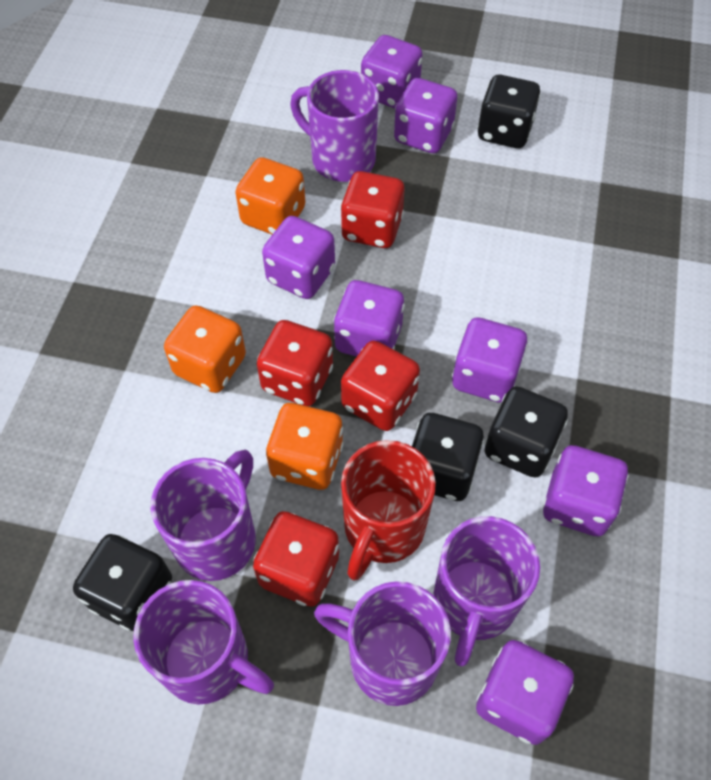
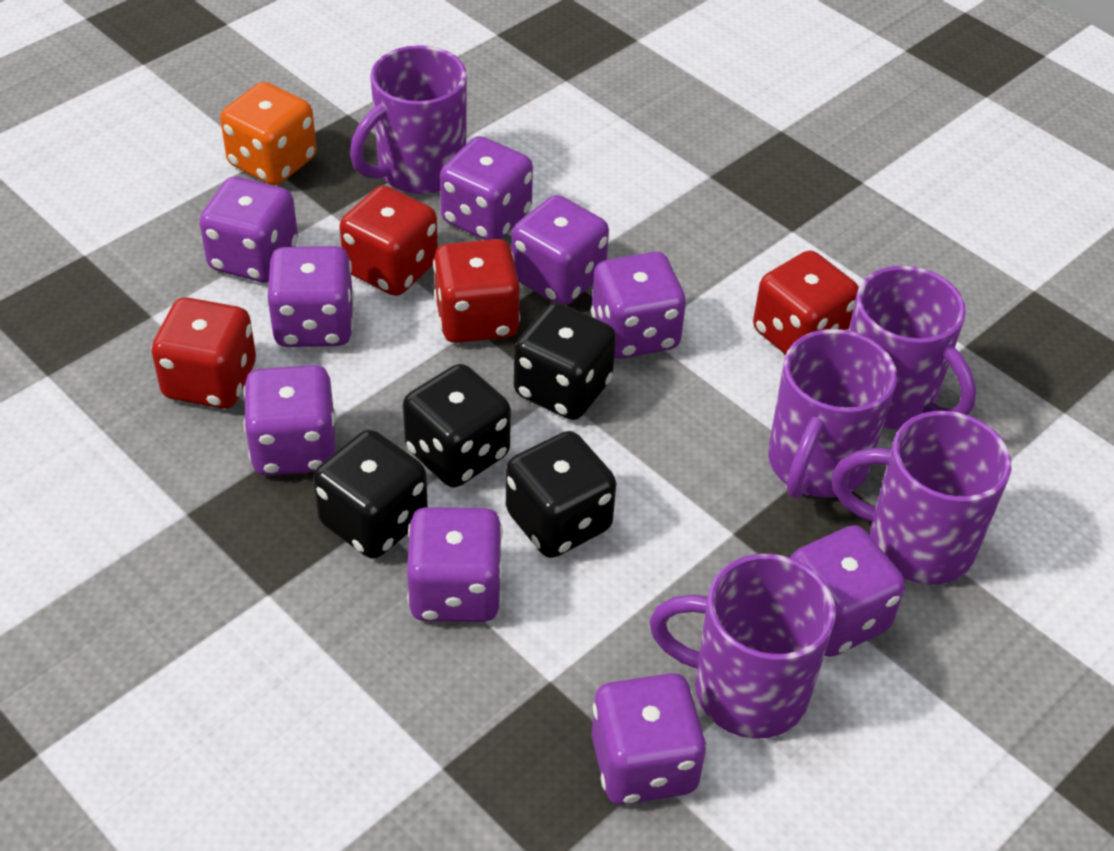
orange dice: [164,305,246,393] [235,157,305,234] [266,403,344,490] = 3 -> [220,82,316,185] = 1
purple dice: [262,216,335,299] [333,280,405,357] [361,35,423,109] [394,78,457,153] [452,318,528,403] [476,640,574,745] [543,445,628,536] = 7 -> [200,177,298,283] [244,365,336,476] [266,246,354,347] [407,507,503,622] [440,136,533,240] [512,195,609,305] [591,252,686,359] [592,673,707,805] [790,525,905,657] = 9
red mug: [341,440,436,581] = 1 -> none = 0

